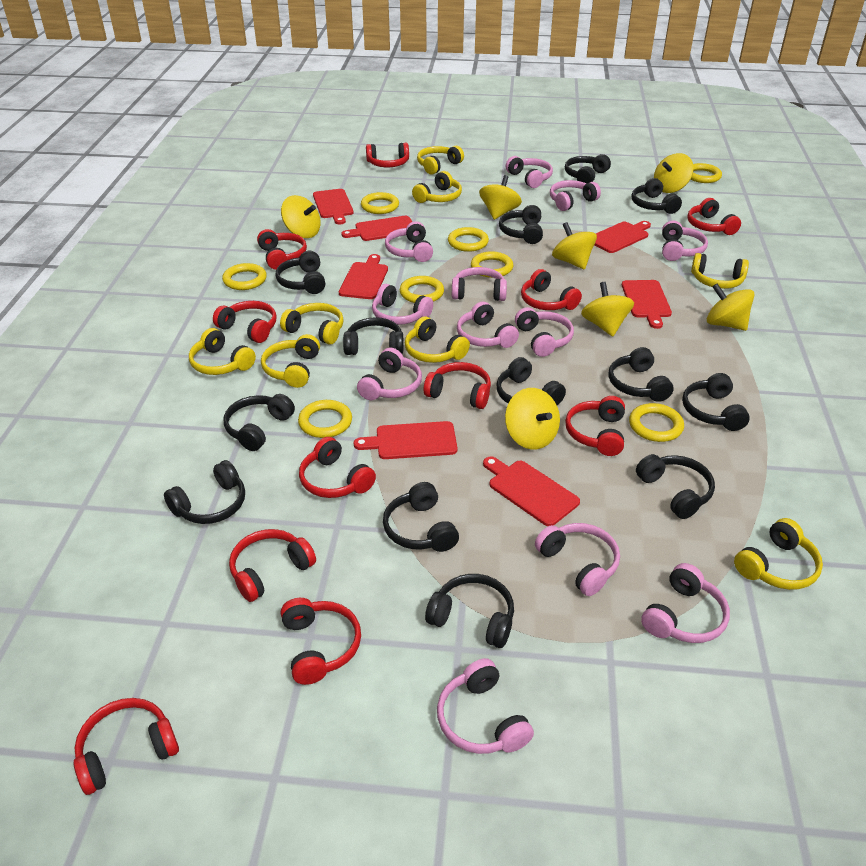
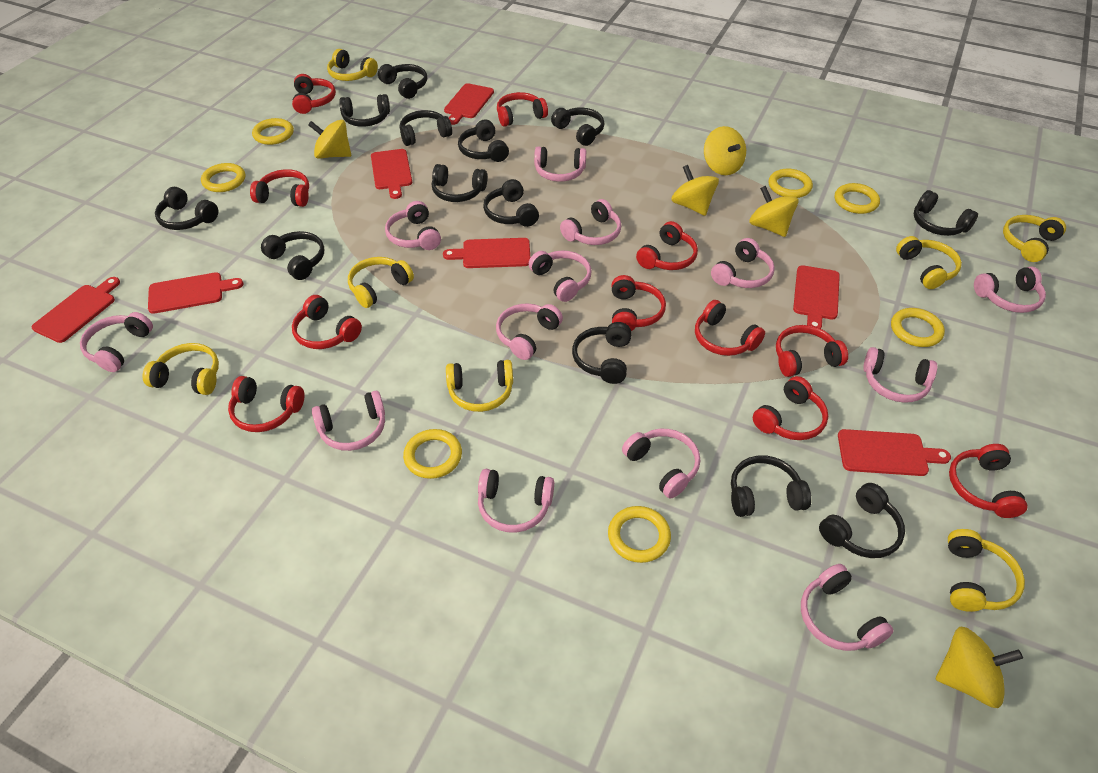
pink headphones: [357,348,422,400] [372,284,433,325] [385,221,433,262] [437,658,534,754] [452,267,507,301] [457,302,519,348] [506,156,553,188] [515,307,574,357] [535,523,620,596] [550,180,601,211] [641,563,730,643] [662,221,708,261] = 12 -> [80,312,153,372] [312,391,385,451] [385,201,441,250] [478,469,554,533] [496,303,563,360] [529,250,591,302] [534,146,586,182] [560,199,621,245] [622,429,700,499] [711,238,775,288] [801,564,894,651] [863,347,937,403] [974,266,1046,313] = 13
yellow headphones: [189,328,256,375] [261,334,320,388] [280,303,344,345] [405,317,470,363] [412,171,462,203] [417,146,464,175] [691,253,749,289] [734,518,823,590] = 8 -> [143,343,219,395] [327,49,378,81] [348,257,414,308] [446,360,513,412] [896,236,962,289] [948,529,1025,612] [1003,215,1066,262] = 7
yellow ring: [222,263,267,290] [298,400,352,438] [361,192,399,214] [400,276,444,303] [448,227,489,252] [471,251,514,278] [629,403,684,442] [690,163,722,183] = 8 -> [201,163,245,192] [252,118,294,145] [403,429,462,479] [608,506,671,563] [768,169,813,198] [835,183,880,214] [891,308,945,347] = 7
yellow spinning top: [281,195,321,238] [479,175,522,220] [505,388,560,450] [552,222,597,270] [581,282,634,337] [654,153,694,193] [707,283,755,331] = 7 -> [308,120,351,159] [671,165,719,216] [704,126,746,175] [749,186,798,237] [936,627,1023,708] = 5

